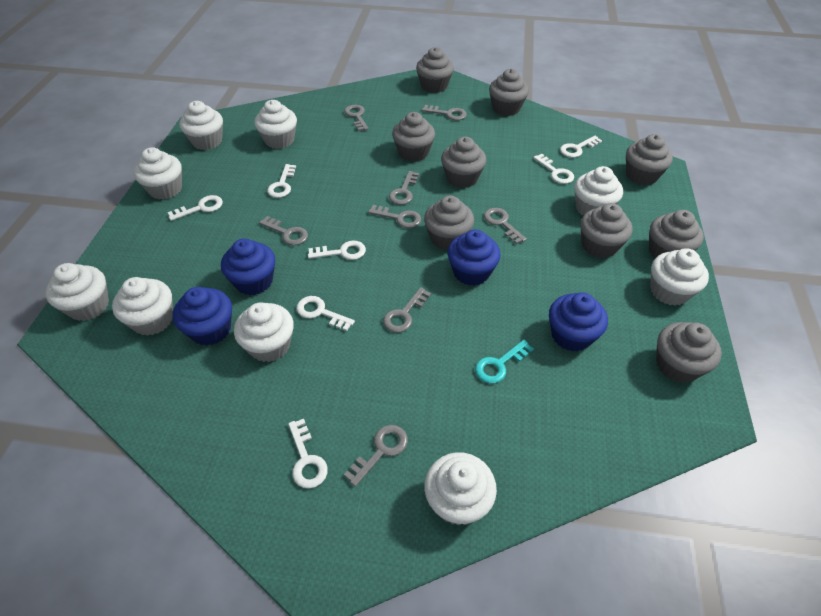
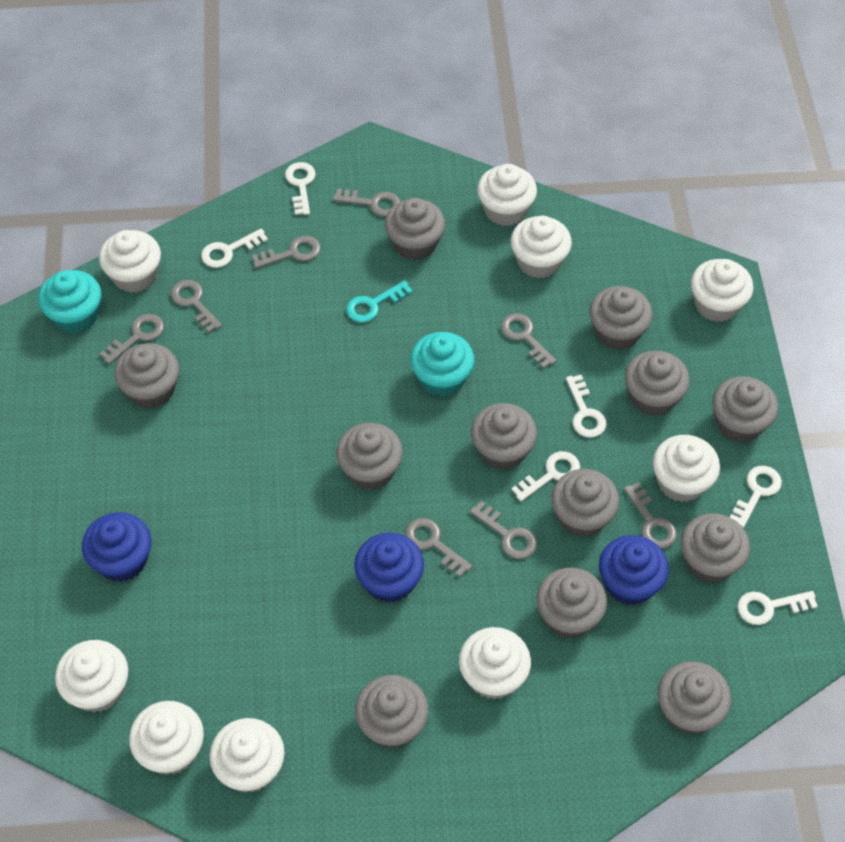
blue cupcake: [173,287,232,346] [221,239,275,295] [448,229,501,286] [549,292,608,352] = 4 -> [82,512,151,582] [354,533,424,603] [599,535,669,605] = 3
grey cupcake: [392,112,435,162] [416,47,454,93] [424,196,474,250] [441,136,486,188] [489,69,529,116] [580,203,632,258] [626,134,673,185] [649,210,704,259] [656,322,722,383] = 9 -> [114,343,179,409] [336,423,403,490] [355,675,429,749] [385,198,445,260] [471,403,537,470] [536,568,607,638] [551,469,619,537] [590,286,652,350] [625,350,690,416] [658,661,731,735] [680,513,750,583] [712,376,778,442] = 12
turquoise cupcake: none = 0 -> [38,270,102,334] [410,332,475,397] = 2
white key: [168,195,223,221] [267,164,296,198] [288,419,328,489] [296,296,355,331] [308,240,366,260] [533,154,574,184] [560,136,602,158] = 7 -> [201,229,268,268] [285,162,316,215] [511,451,580,501] [566,375,606,438] [730,466,782,528] [737,591,818,625] = 6

